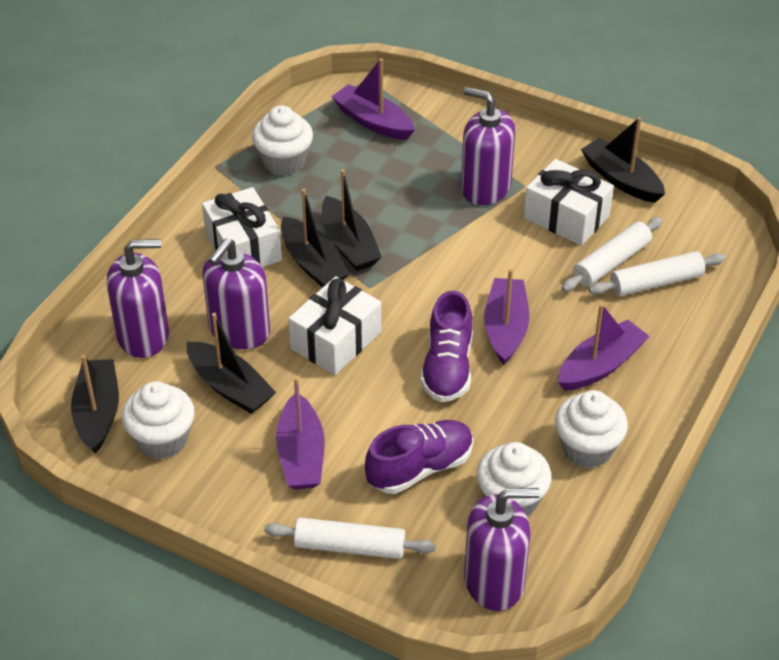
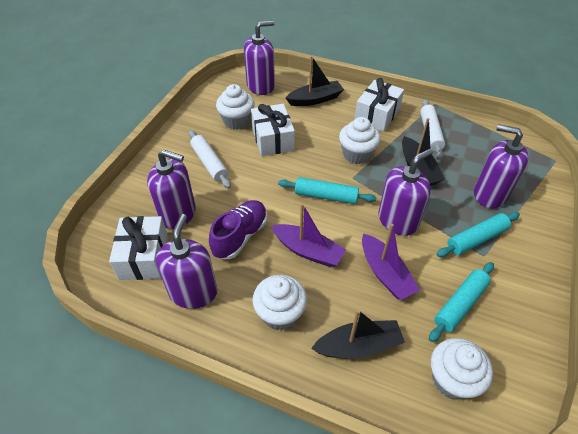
black boat: [71,355,119,454] [187,313,276,414] [281,189,350,288] [322,169,382,271] [581,117,665,203] = 5 -> [286,56,344,106] [311,309,405,358] [402,118,445,186] = 3
purple boat: [276,377,325,489] [331,58,415,140] [484,269,529,365] [558,304,650,391] = 4 -> [271,203,346,267] [362,224,420,300] = 2
purple shoe: [365,420,473,494] [420,291,473,402] = 2 -> [209,200,267,259] = 1
purple soap dispenser: [107,239,169,358] [202,238,270,349] [461,87,515,205] [464,488,540,611] = 4 -> [147,149,196,229] [156,214,217,309] [244,21,275,95] [378,148,433,236] [474,124,529,208] = 5
turquoise rolling pin: none = 0 -> [278,177,377,204] [429,262,494,342] [437,212,520,257] = 3
white rolling pin: [264,518,436,559] [562,217,663,292] [589,251,726,296] = 3 -> [189,130,231,189] [420,99,445,159] = 2

